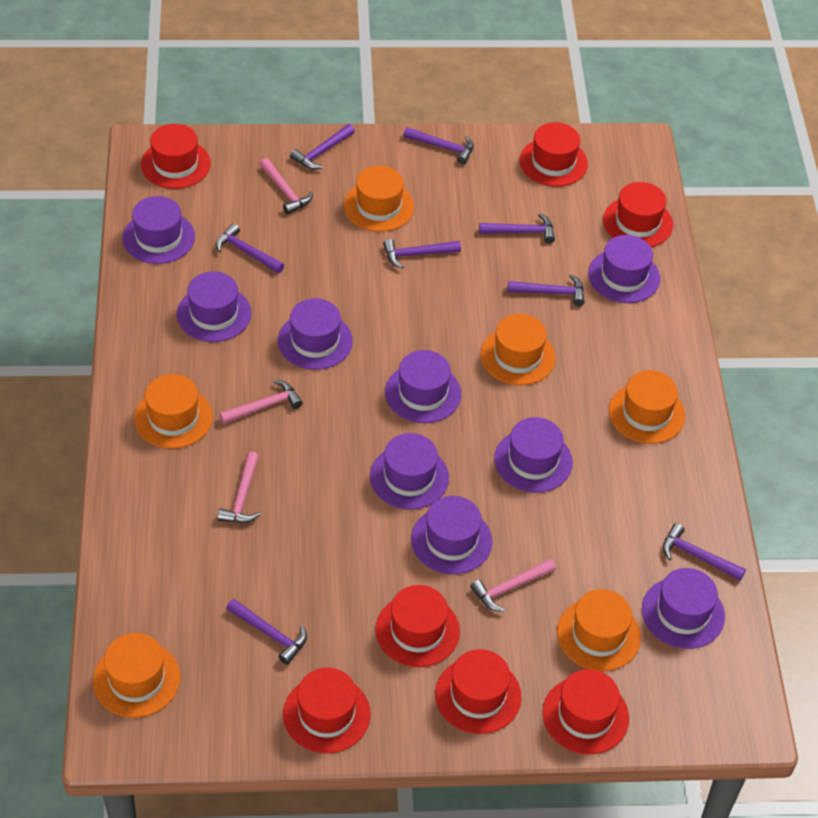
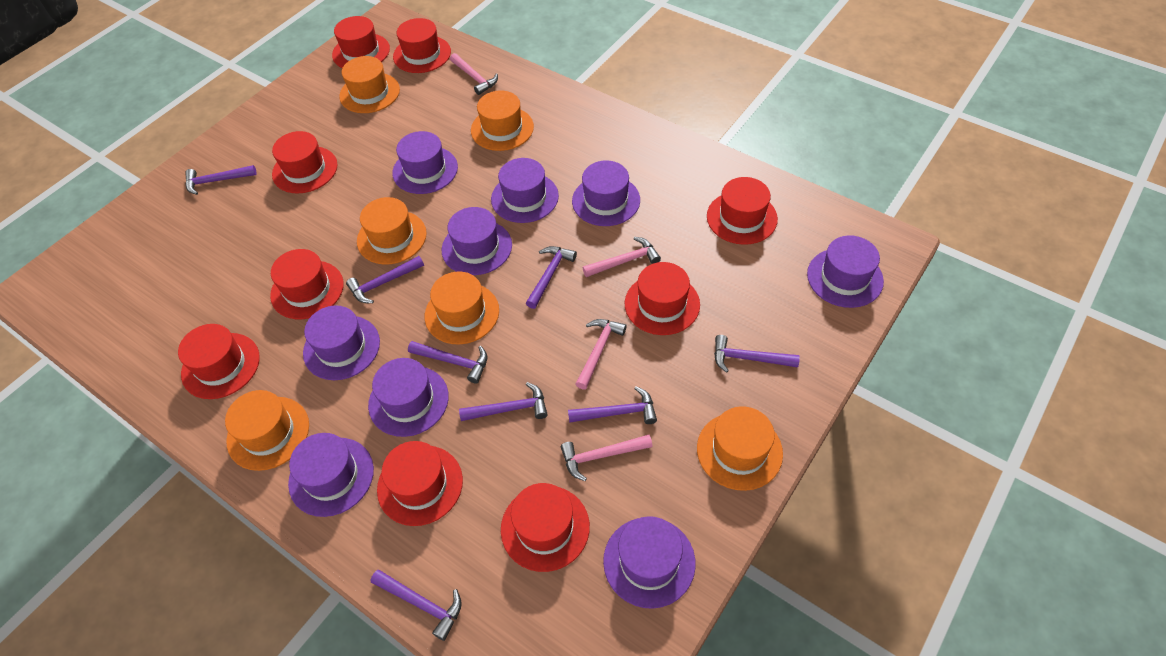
red hat: [141,124,211,189] [283,668,371,753] [375,585,460,667] [435,649,522,734] [519,122,588,187] [542,669,629,754] [603,182,673,247] = 7 -> [178,324,260,399] [270,249,344,319] [272,131,338,193] [332,16,390,68] [377,441,463,526] [393,18,451,73] [501,483,590,572] [625,262,700,335] [707,177,778,245] = 9

